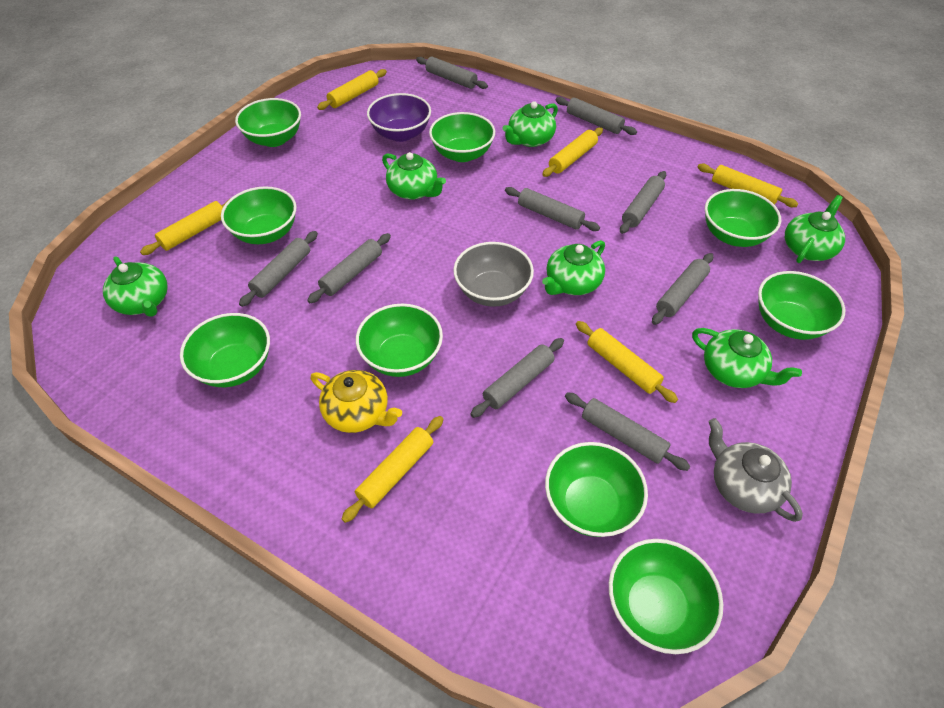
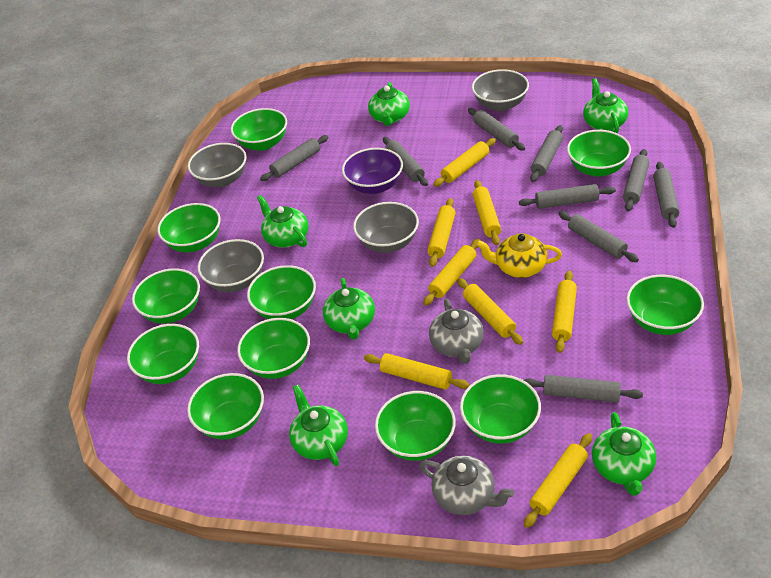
green bowl: [180,313,270,387] [221,186,297,244] [235,98,301,147] [356,304,443,377] [429,112,495,162] [545,442,648,537] [609,539,723,654] [705,189,781,247] [758,271,845,340] = 9 -> [127,324,199,384] [132,268,200,324] [157,203,220,252] [187,373,264,440] [231,108,287,151] [237,318,310,379] [247,265,316,319] [375,391,456,461] [460,374,541,444] [567,130,631,177] [627,275,704,335] = 11
grey bowl: [453,242,534,307] = 1 -> [188,143,246,187] [198,239,264,292] [353,202,419,253] [472,69,529,111] = 4
grey teapot: [708,418,803,522] = 1 -> [419,456,514,515] [429,299,484,364] = 2
yellow rolling pin: [140,198,231,255] [317,69,387,110] [341,416,444,523] [542,127,603,177] [576,321,678,403] [697,164,798,207] = 6 -> [364,353,470,390] [423,239,481,306] [427,198,455,267] [433,138,496,187] [457,278,523,345] [473,180,501,245] [524,433,592,528] [552,271,577,353] = 8

